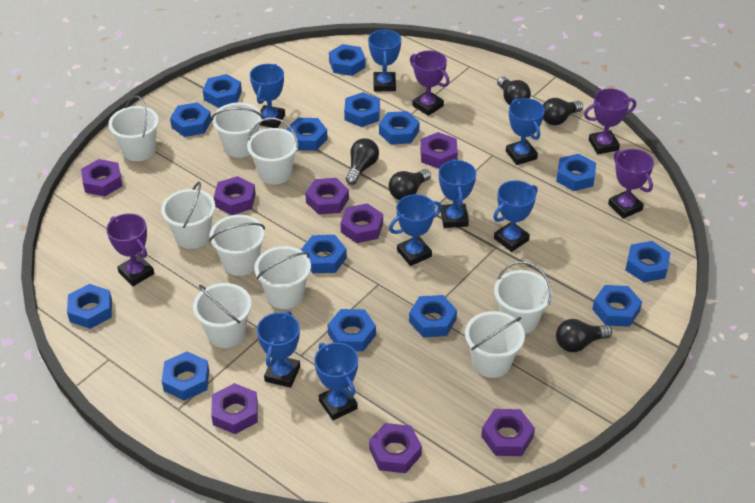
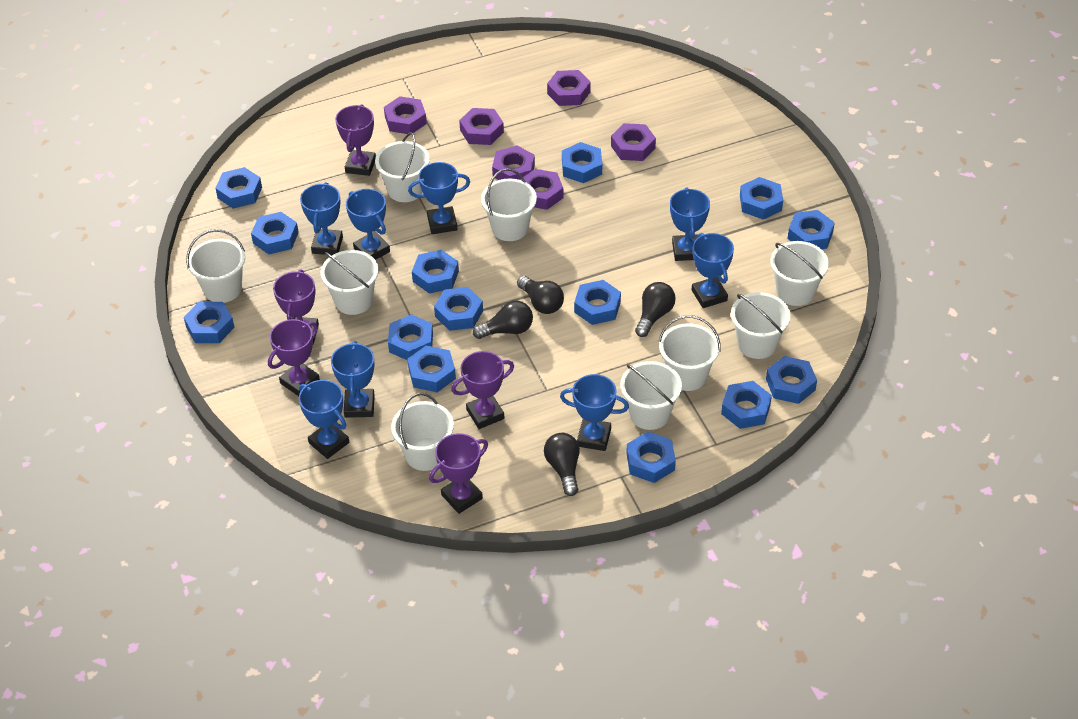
black light bulb: [346,138,379,185] [389,169,431,200] [497,76,531,105] [543,98,583,125] [556,319,612,352] = 5 -> [473,301,533,339] [517,276,564,314] [544,433,580,496] [635,282,676,337] = 4
purple nut: [81,159,122,196] [211,383,258,434] [214,176,256,215] [305,178,349,215] [341,203,383,243] [369,423,422,473] [420,132,458,169] [481,409,535,456] = 8 -> [384,96,427,134] [459,108,504,145] [492,145,535,180] [520,169,563,210] [547,70,591,106] [611,123,656,161] = 6
purple trophy: [106,213,154,286] [410,50,450,116] [584,88,636,154] [608,149,654,219] = 4 -> [268,319,320,396] [273,270,319,345] [335,104,376,176] [429,433,488,514] [451,351,514,429] = 5

